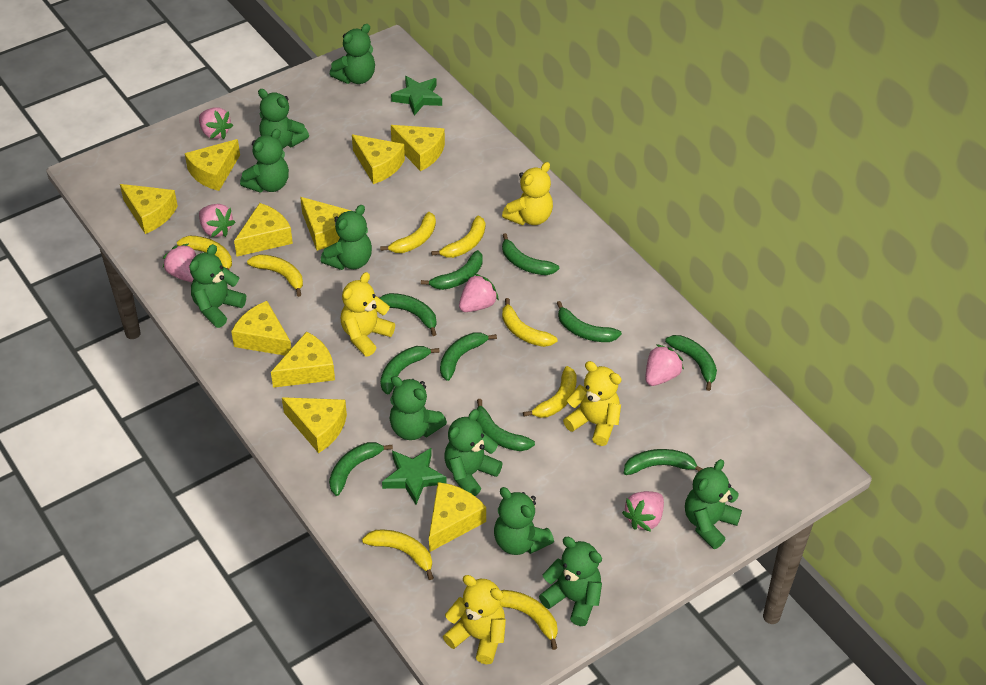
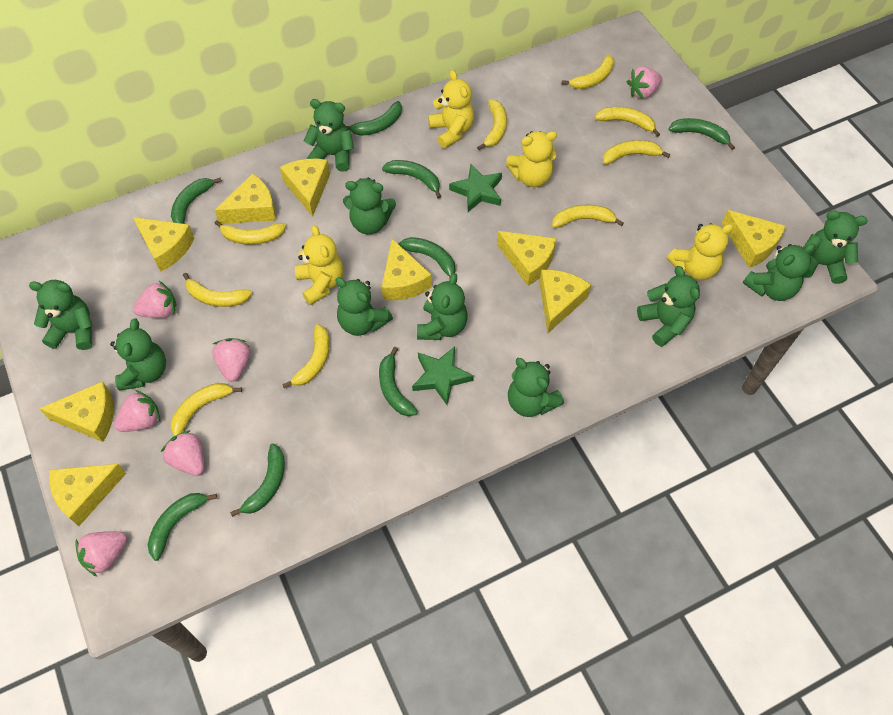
green banana: [329,442,393,496] [380,293,437,336] [380,346,439,394] [421,250,483,290] [440,332,497,381] [476,399,535,451] [502,233,559,275] [557,301,622,342] [624,449,702,475] [665,335,717,391] = 10 -> [148,493,217,561] [171,177,222,224] [230,443,285,517] [346,101,402,136] [379,347,418,416] [382,160,441,198] [399,237,455,277] [668,118,735,150] = 8
yellow banana: [177,236,232,270] [247,254,303,297] [362,530,434,580] [380,212,436,253] [431,216,485,258] [500,590,558,650] [502,298,558,347] [523,366,577,418] = 8 -> [171,383,242,436] [183,273,252,307] [215,220,286,245] [282,324,330,388] [477,99,507,150] [552,205,624,228] [562,54,614,89] [595,107,660,137] [603,140,670,165] = 9
yellow cheese: [120,184,178,234] [185,139,240,191] [231,301,291,356] [234,203,293,256] [271,331,335,388] [282,397,347,453] [300,197,351,251] [352,134,405,184] [391,125,445,171] [429,482,486,552] = 10 -> [39,381,114,442] [49,464,126,526] [133,217,194,272] [215,173,276,224] [280,159,330,216] [382,239,432,300] [497,231,557,286] [539,270,591,333] [722,210,786,268] = 9

